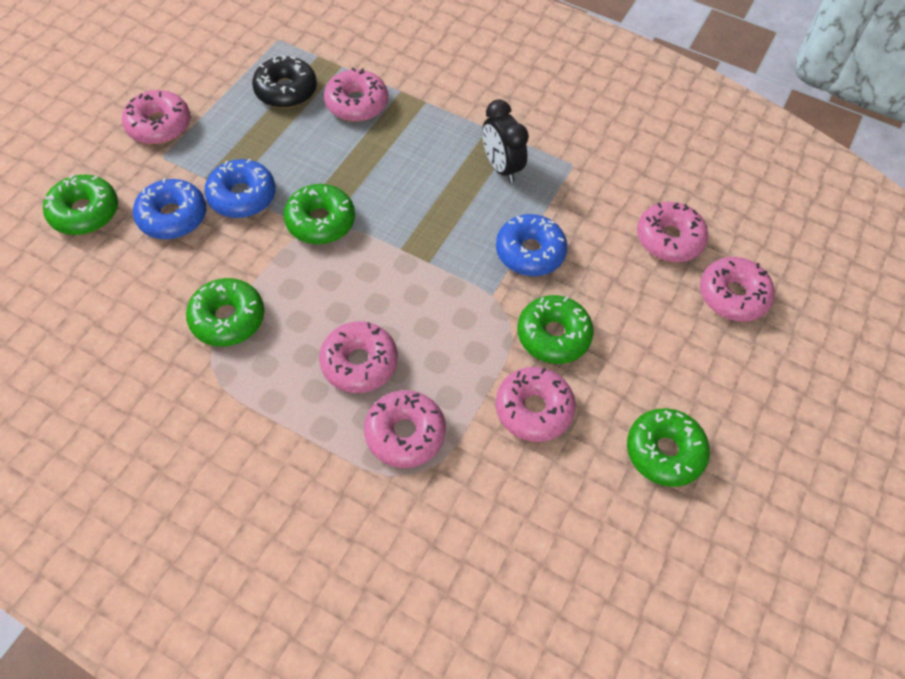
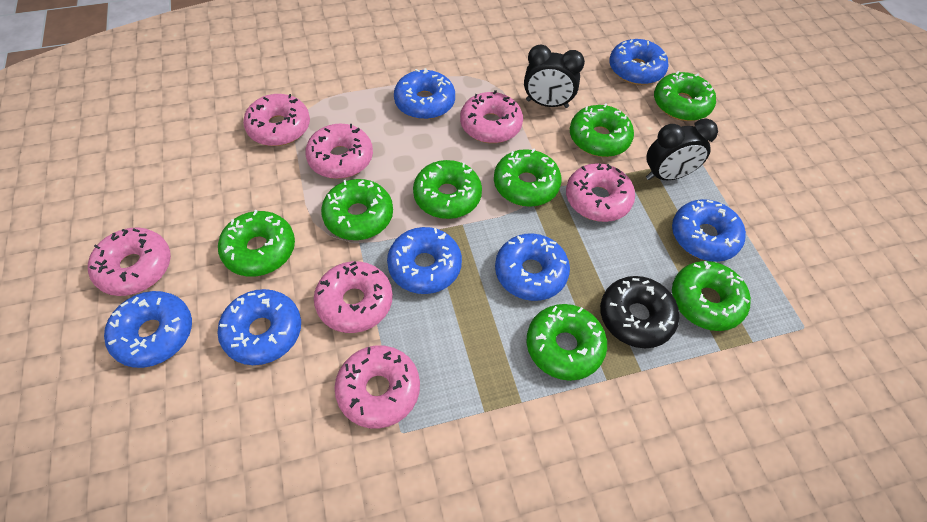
black clock: [482,99,529,183] = 1 -> [524,44,585,108] [646,118,718,180] = 2
blue donut: [133,178,206,240] [204,158,276,218] [496,214,567,276] = 3 -> [104,291,192,368] [217,289,301,365] [387,227,462,294] [394,68,455,119] [495,233,570,301] [609,39,669,85] [672,199,746,262] = 7
green donut: [43,174,118,235] [186,278,264,347] [284,184,355,244] [517,295,594,364] [627,408,710,487] = 5 -> [218,210,295,276] [321,179,393,240] [413,160,482,219] [494,148,561,207] [526,304,607,381] [570,103,634,157] [654,71,716,121] [672,261,751,331] = 8

